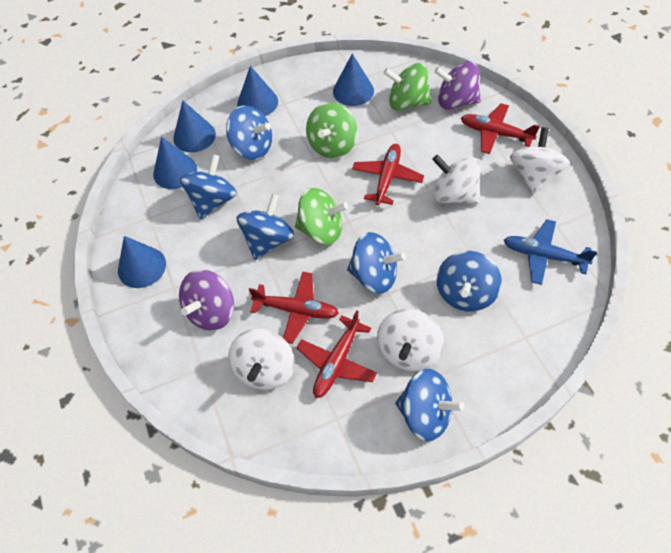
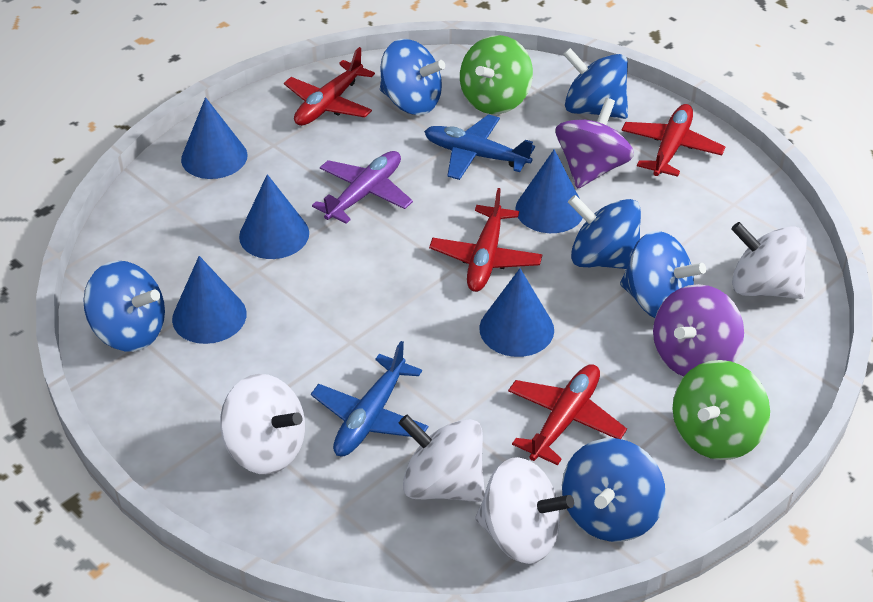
blue plane: [504,219,597,285] = 1 -> [311,341,428,456] [424,114,535,180] = 2
green spinning top: [295,188,348,245] [306,102,358,158] [383,63,432,111] = 3 -> [460,35,533,114] [672,360,770,460] = 2
purple plane: none = 0 -> [312,151,413,224] = 1

